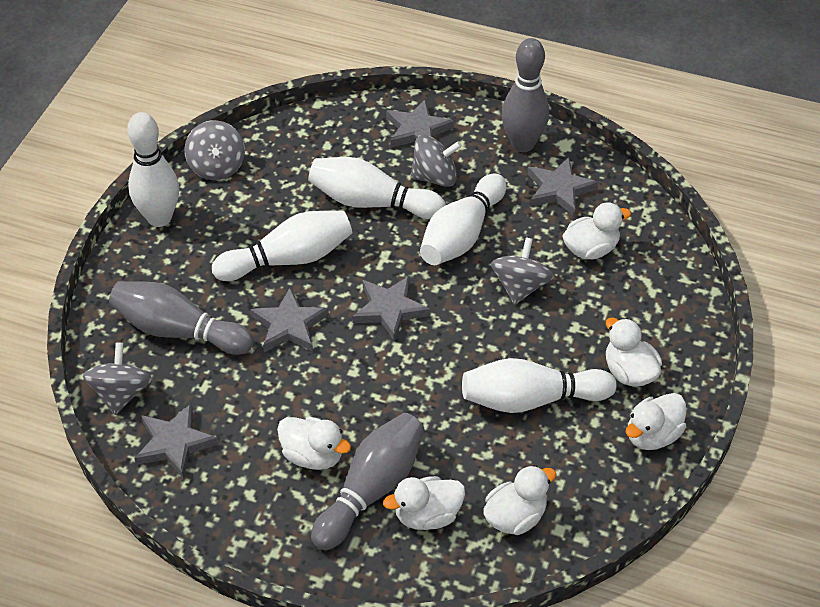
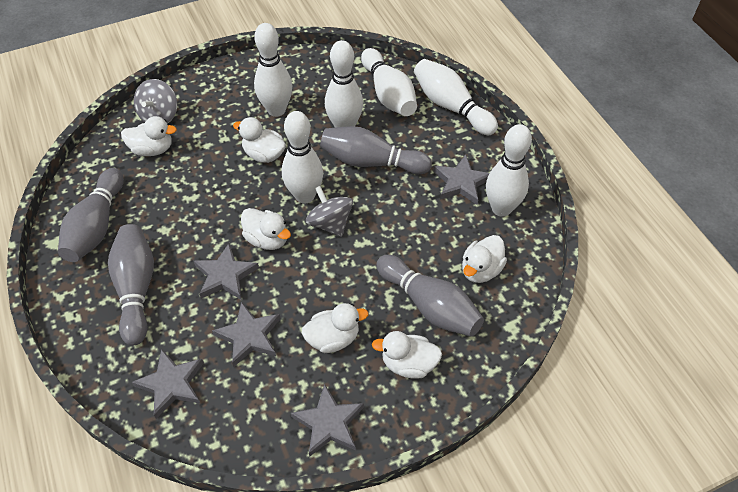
grey bowling pin: [109,281,254,355] [311,413,424,550] [502,38,549,152] = 3 -> [58,168,124,262] [108,224,154,345] [320,126,432,174] [376,255,484,337] = 4
grey spinning top: [83,342,152,415] [184,120,245,180] [410,135,462,187] [491,237,554,305] = 4 -> [134,79,177,124] [306,186,353,237] = 2
white bowling pin: [127,112,179,227] [212,211,352,281] [308,157,446,219] [420,174,506,265] [462,358,617,413] = 5 -> [254,23,292,117] [282,111,323,204] [325,40,363,128] [361,48,417,116] [414,59,498,135] [486,124,532,217] = 6

